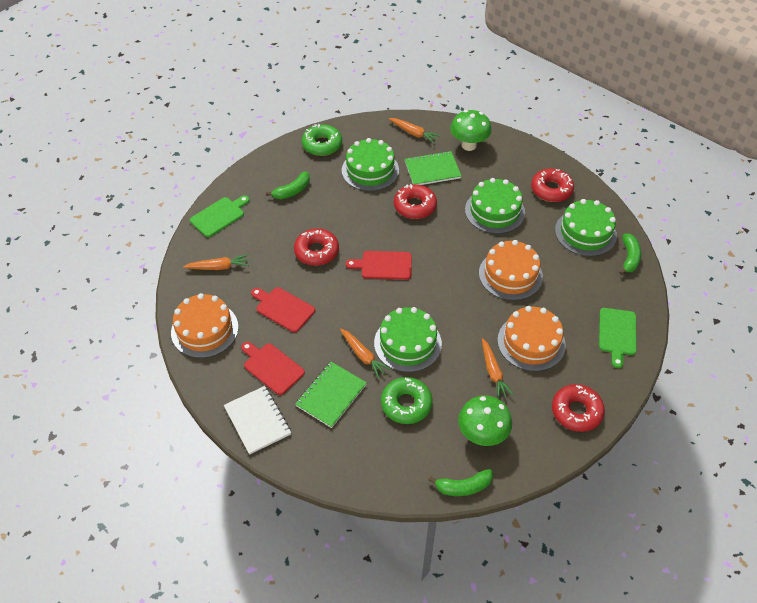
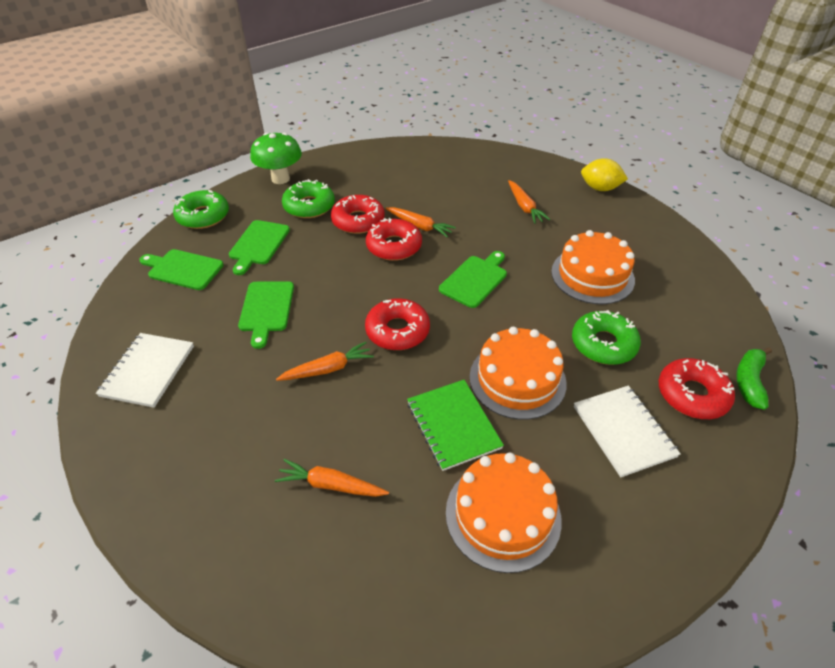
green banana: [266,172,310,199] [428,469,493,496] [619,233,641,275] = 3 -> [736,347,772,410] = 1
green cake: [342,138,399,191] [374,307,442,372] [465,178,525,234] [555,199,617,256] = 4 -> none = 0
green cutting board: [190,195,250,237] [599,308,636,368] = 2 -> [139,249,224,290] [229,220,290,275] [238,281,294,349] [439,251,507,308] = 4
green donut: [302,124,342,156] [381,377,432,424] = 2 -> [173,190,229,229] [282,179,335,218] [572,310,641,365] = 3
green mushroom: [450,110,492,151] [458,395,512,446] = 2 -> [250,133,302,184] = 1
green notebook: [295,362,367,428] [405,151,461,185] = 2 -> [407,380,504,471] = 1
red cutting board: [241,342,305,395] [251,287,315,332] [346,251,412,280] = 3 -> none = 0
white notebook: [224,386,291,455] = 1 -> [96,333,194,408] [574,386,681,477] = 2
yellow lemon: none = 0 -> [581,158,628,191] = 1

